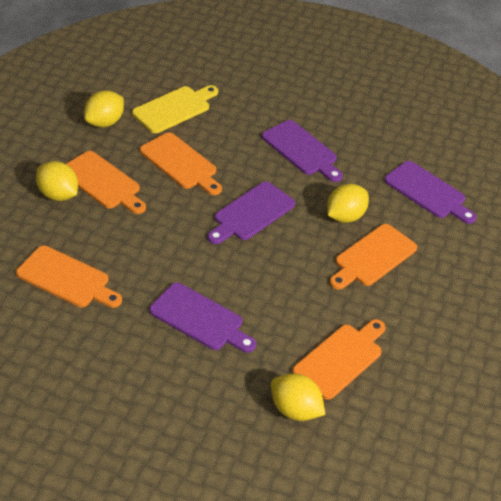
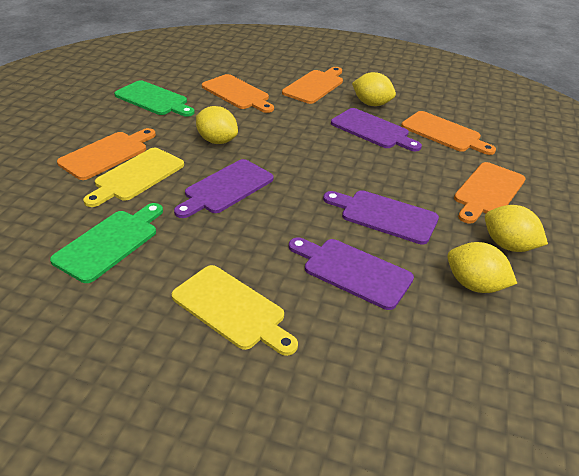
green cutting board: none = 0 -> [50,203,163,283] [114,80,195,117] = 2
yellow cutting board: [132,85,218,133] = 1 -> [83,148,184,207] [172,265,298,356] = 2

